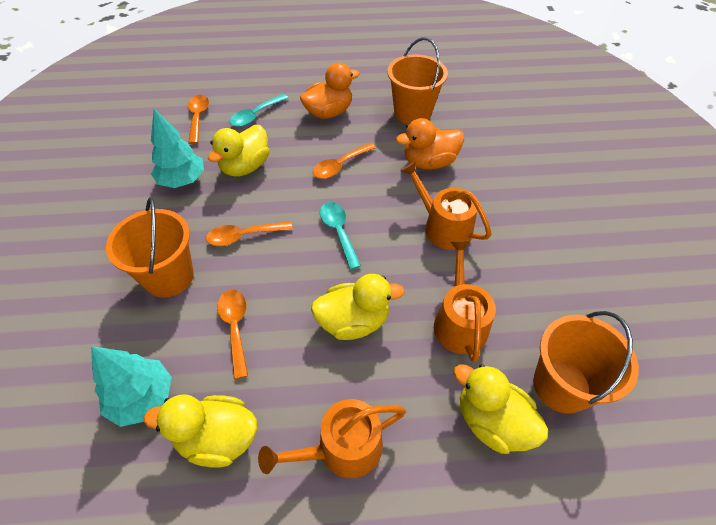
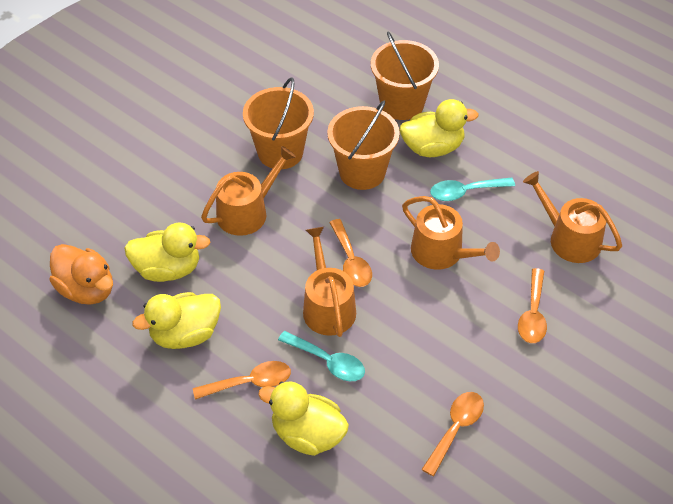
orange duck: [300,63,359,119] [396,118,464,169] = 2 -> [49,244,113,305] = 1
orange watering can: [258,399,406,478] [401,161,492,250] [434,241,496,362] = 3 -> [201,146,296,236] [303,227,356,337] [402,196,500,270] [523,171,622,263] = 4
turquoise tree: [91,346,172,427] [151,109,204,188] = 2 -> none = 0

